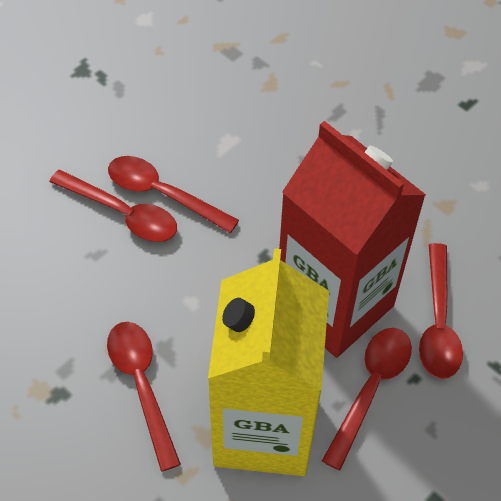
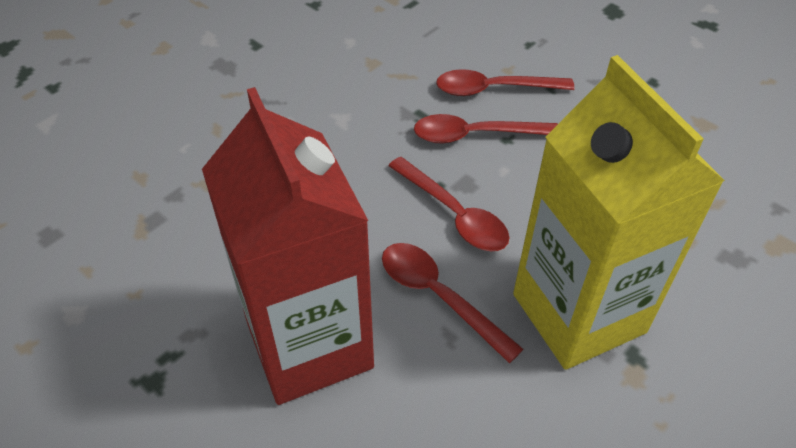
red spoon: [49,170,177,242] [107,322,181,472] [108,156,239,233] [322,328,412,470] [419,243,463,379] = 5 -> [382,243,523,363] [389,157,510,251] [414,114,558,143] [436,69,575,96] = 4

